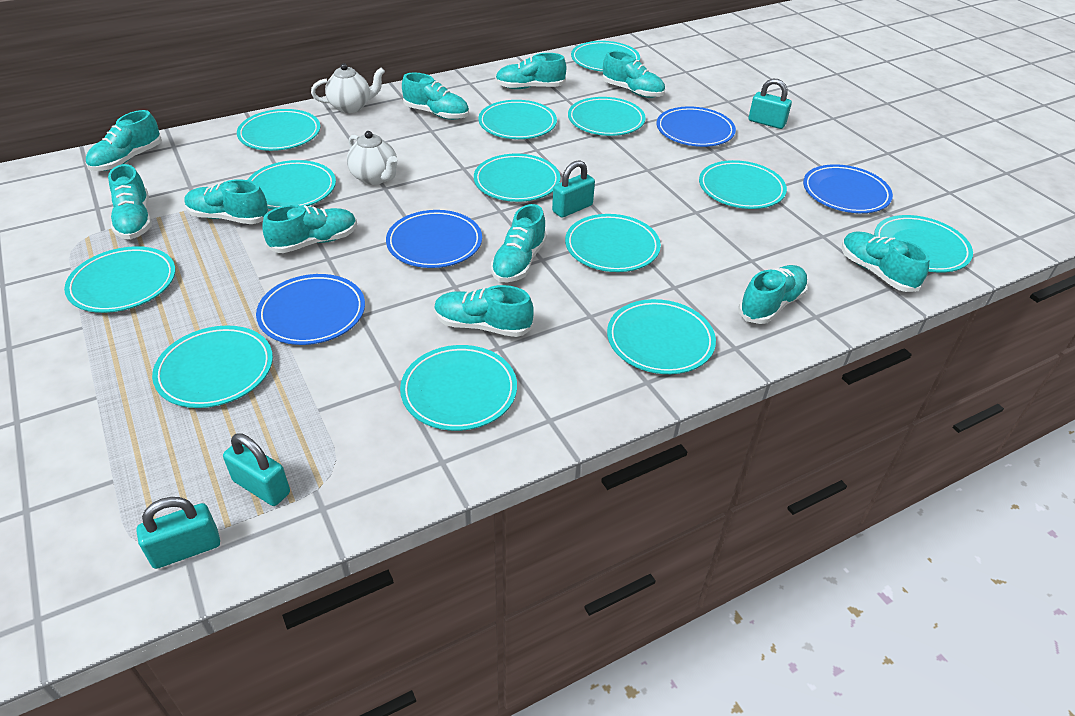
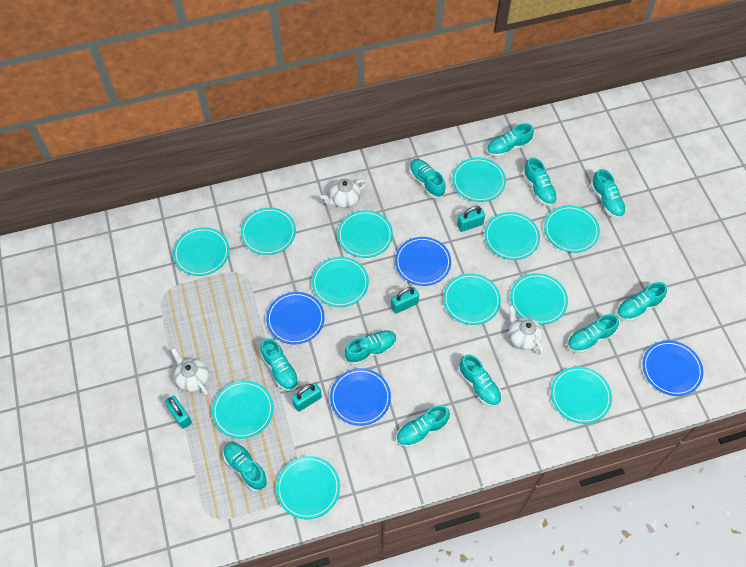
turquoise plate: [64,246,175,313] [152,326,273,408] [237,109,320,151] [247,160,336,209] [400,345,517,431] [474,154,560,202] [478,100,557,139] [565,214,661,272] [568,97,646,136] [571,41,640,72] [607,299,716,374] [699,160,787,209] [874,215,973,273] = 13 -> [173,227,229,276] [212,380,274,439] [241,208,296,255] [276,456,340,519] [312,257,369,307] [338,210,393,258] [443,273,501,325] [452,157,506,202] [484,212,540,260] [510,273,568,325] [544,205,600,253] [551,366,612,424] = 12
white teapot: [311,63,385,113] [347,131,397,185] = 2 -> [171,348,209,395] [321,179,367,208] [509,305,543,355] = 3

